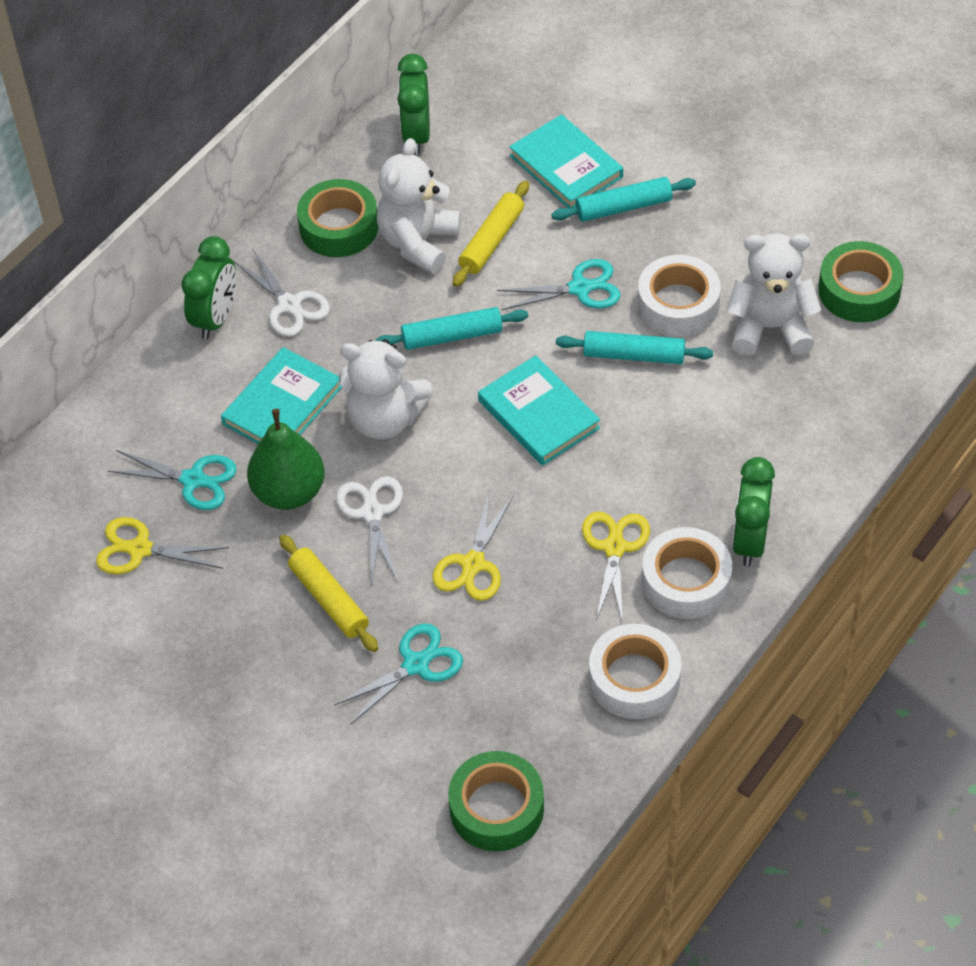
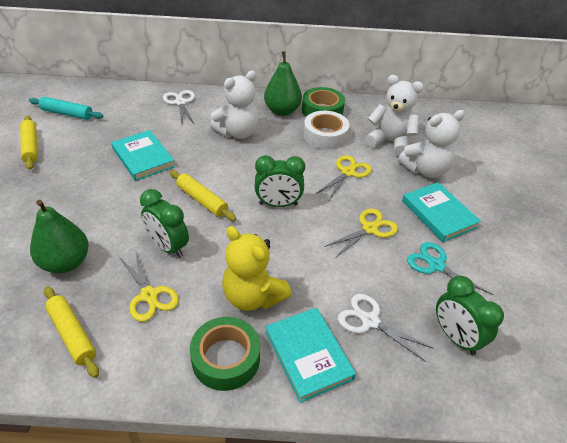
green pear: [247,409,325,510] = 1 -> [30,200,89,273] [264,51,302,116] = 2
green tape: [297,179,378,257] [448,751,544,851] [818,241,904,322] = 3 -> [190,317,260,391] [302,87,345,117] = 2
turquoise rolling pin: [375,307,528,350] [551,177,696,222] [556,331,713,364] = 3 -> [29,97,103,120] = 1
turquoise scissors: [108,450,237,510] [334,624,463,725] [497,259,621,310] = 3 -> [407,242,493,295] = 1
white tape: [589,624,682,719] [638,255,721,336] [642,527,732,619] = 3 -> [303,111,349,149] = 1
yellow rolling pin: [279,535,378,652] [453,181,529,287] = 2 -> [20,115,38,170] [44,286,99,378] [170,170,236,221] = 3
yellow teddy bear: none = 0 -> [222,226,292,311] = 1

